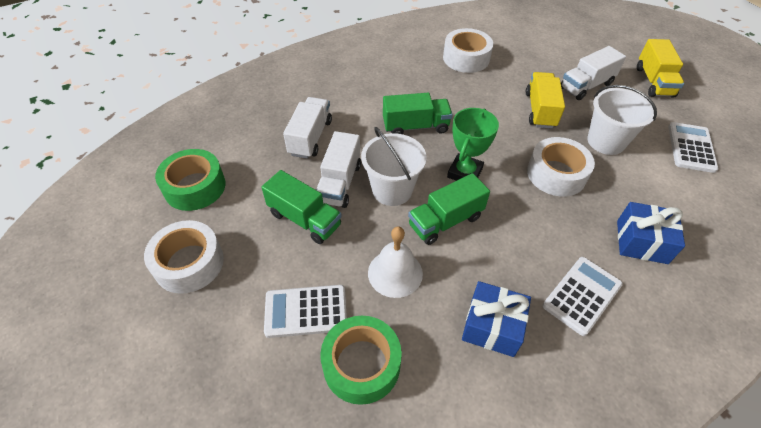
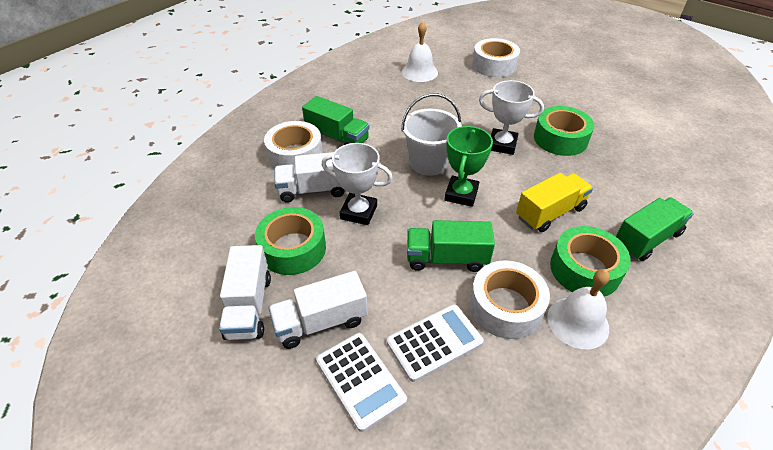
blue gift: [462,281,531,357] [617,202,685,264] = 2 -> none = 0
green tape: [155,149,225,211] [320,316,402,405] = 2 -> [255,207,326,275] [534,106,594,156] [550,226,631,296] = 3
white bell: [368,226,423,298] = 1 -> [402,21,438,82] [547,269,610,349] = 2
white bucket: [361,127,427,206] [587,85,657,155] = 2 -> [401,94,462,176] = 1
white calculator: [264,285,347,338] [543,257,623,336] [668,122,719,173] = 3 -> [316,333,407,432] [387,304,484,382] = 2
white trophy: none = 0 -> [322,143,393,225] [479,80,544,155] = 2
yellow truck: [526,72,565,129] [637,39,684,98] = 2 -> [516,173,593,232] = 1

